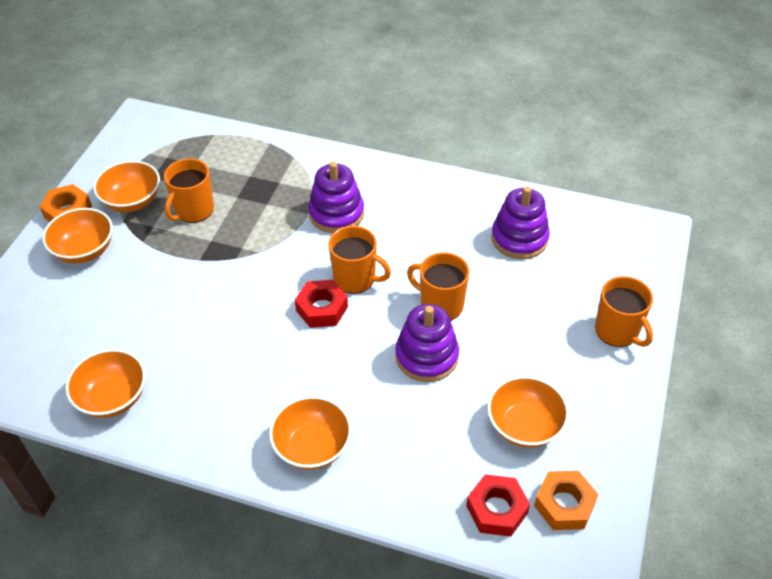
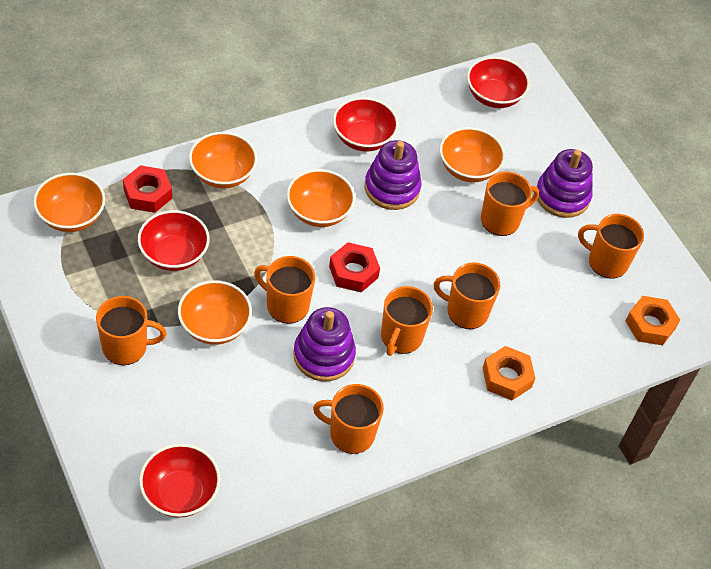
orange mug: [164,158,214,223] [328,226,391,294] [407,252,470,320] [595,276,653,347] = 4 -> [96,296,166,365] [254,256,315,324] [313,384,384,454] [381,286,433,356] [434,262,500,329] [481,172,539,236] [578,214,644,279] = 7
red bowl: none = 0 -> [138,210,210,271] [139,444,220,518] [333,97,399,152] [467,57,530,108] = 4

